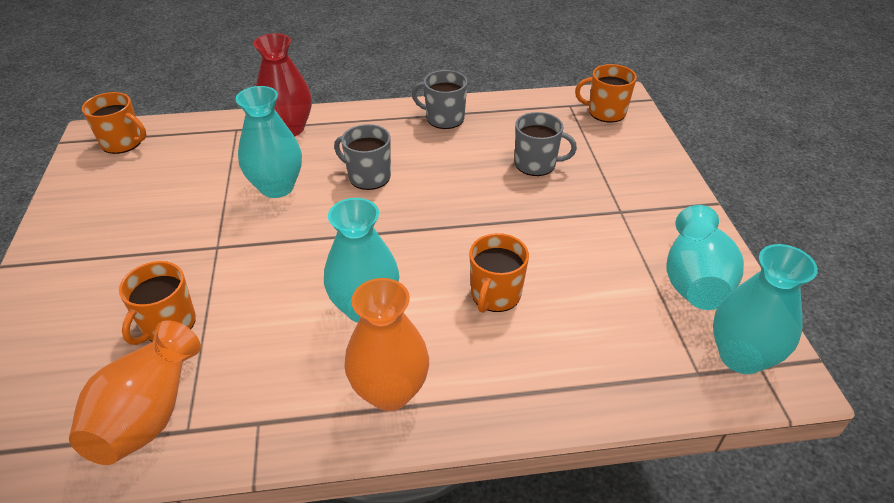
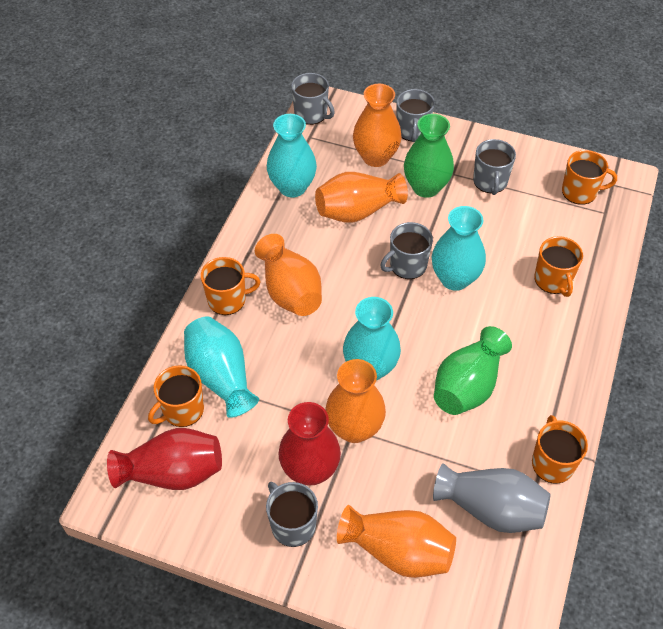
green vase: none = 0 -> [404,114,454,198] [434,326,512,415] = 2
grey mug: [334,124,391,190] [412,70,467,129] [515,112,577,176] = 3 -> [266,482,318,547] [291,73,335,125] [380,222,433,279] [397,89,435,142] [473,139,516,195] = 5
grey vase: none = 0 -> [433,463,551,533] = 1
orange mug: [82,92,146,154] [119,261,196,345] [469,233,529,313] [575,64,637,122] = 4 -> [148,366,204,427] [201,257,260,315] [532,415,588,484] [535,236,583,297] [562,150,617,205] = 5
orange vase: [69,320,201,465] [344,278,429,411] = 2 -> [255,234,322,316] [315,172,408,223] [325,359,386,443] [337,505,456,578] [353,84,402,167] = 5
red vase: [253,33,312,136] = 1 -> [107,428,222,490] [278,402,341,486] = 2

